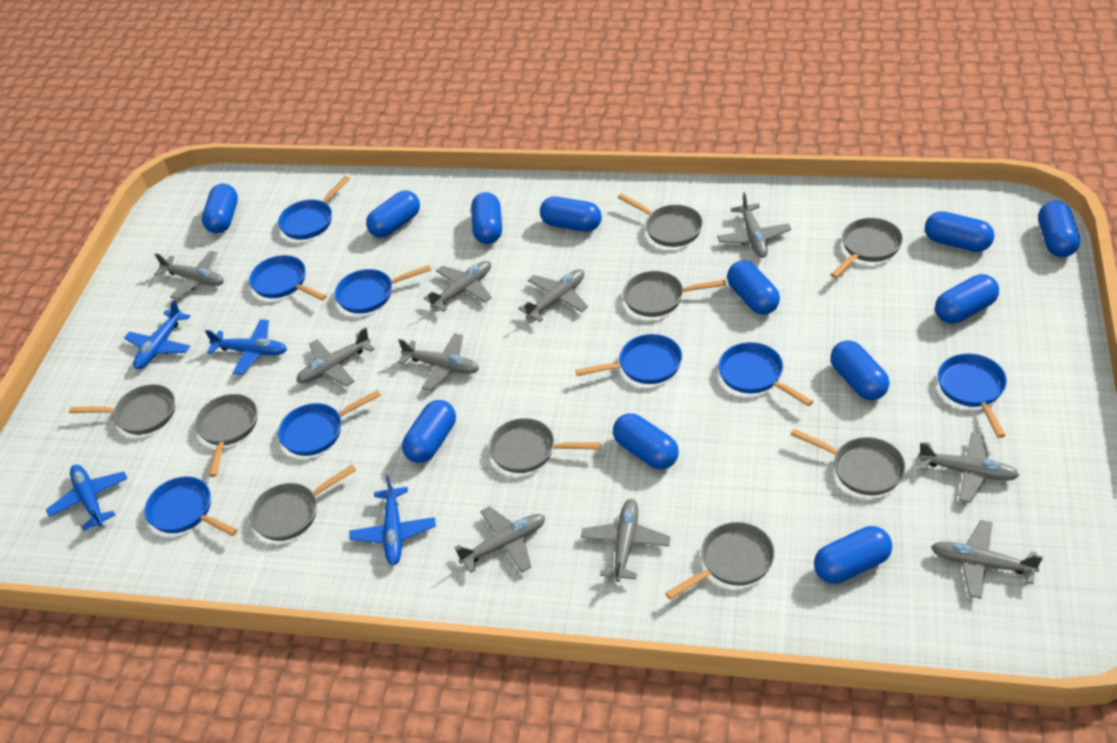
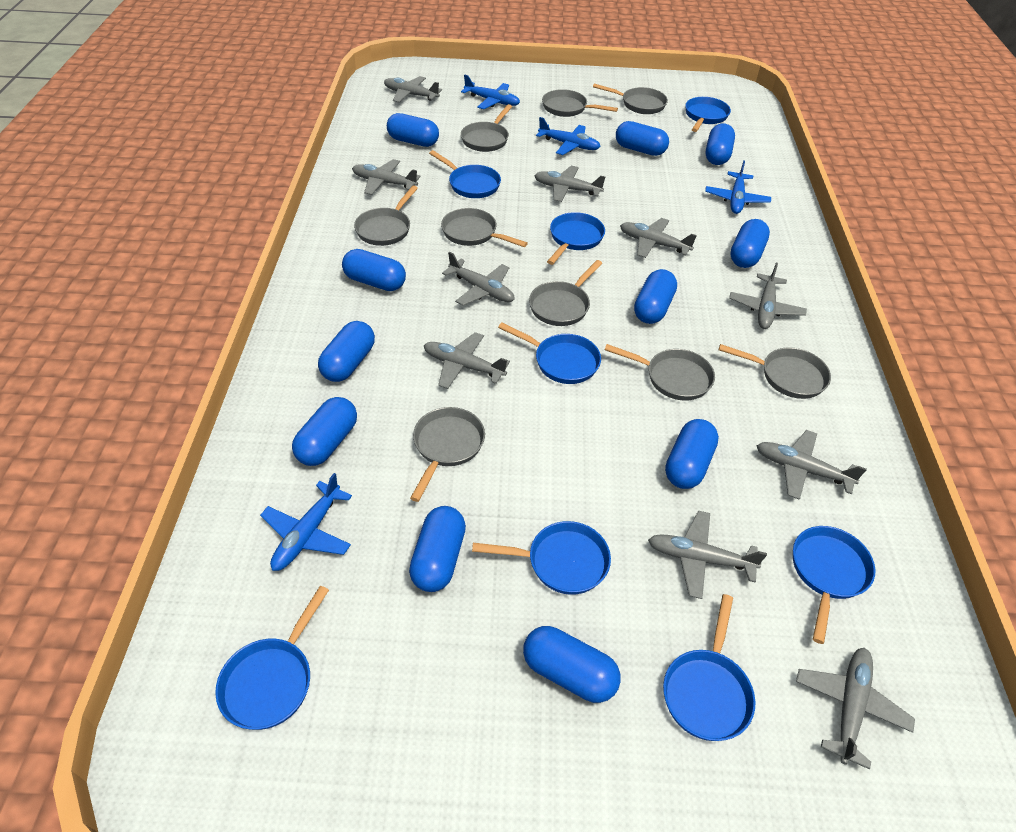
blue capsule: [202,184,238,233] [366,190,420,238] [402,400,456,463] [471,192,502,244] [540,197,602,232] [613,413,679,469] [727,261,780,315] [814,526,892,584] [830,340,889,400] [925,211,994,252] [935,274,999,324] [1038,201,1080,257] = 12 -> [292,397,357,466] [318,321,375,382] [342,249,406,291] [387,113,439,147] [409,506,466,592] [523,626,621,703] [616,121,669,156] [634,269,677,324] [665,419,719,489] [706,123,735,165] [730,219,770,268] = 11

